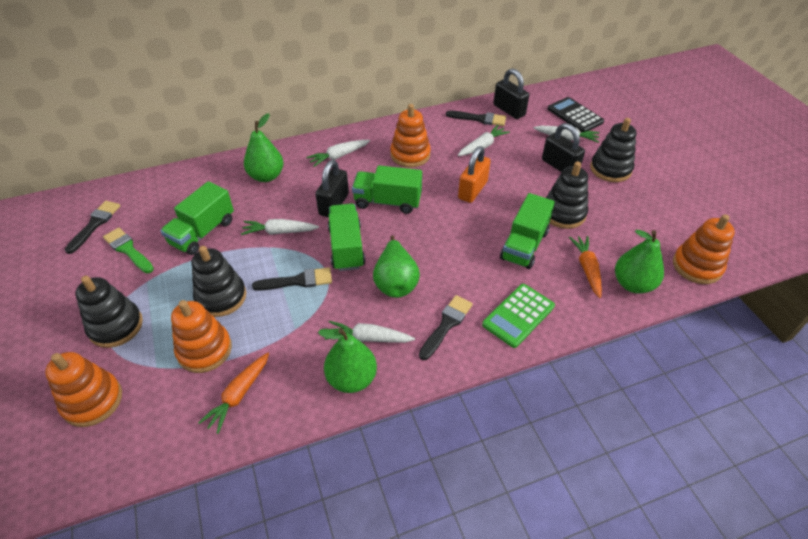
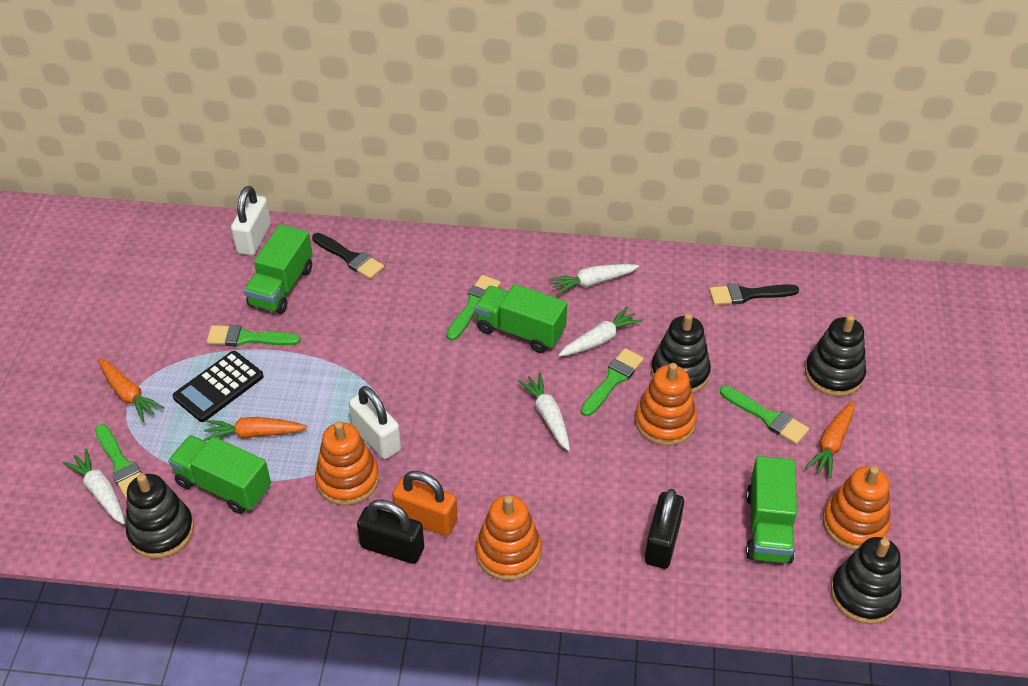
black brush: [65,201,120,254] [252,267,332,291] [419,295,473,360] [446,111,506,126] = 4 -> [312,233,384,279] [709,284,799,305] = 2
black padlock: [316,160,349,218] [493,68,529,119] [542,123,585,172] = 3 -> [357,499,424,564] [645,489,684,569] = 2
green brush: [103,228,154,273] = 1 -> [95,424,142,499] [207,325,301,346] [446,275,501,341] [581,348,644,416] [720,386,809,444] = 5
green calculator: [482,284,555,348] = 1 -> none = 0
green pear: [244,113,283,182] [318,328,377,393] [373,235,420,298] [615,230,664,294] = 4 -> none = 0
orange carrot: [198,353,269,434] [569,236,602,298] = 2 -> [98,358,164,422] [203,417,308,441] [805,401,854,478] = 3
white carrot: [241,219,319,235] [306,140,370,167] [325,321,415,343] [458,125,510,156] [533,126,600,143] = 5 -> [62,449,125,524] [518,373,570,451] [549,264,639,295] [558,307,642,357] = 4
white padlock: none = 0 -> [231,186,271,256] [349,386,401,459] = 2

